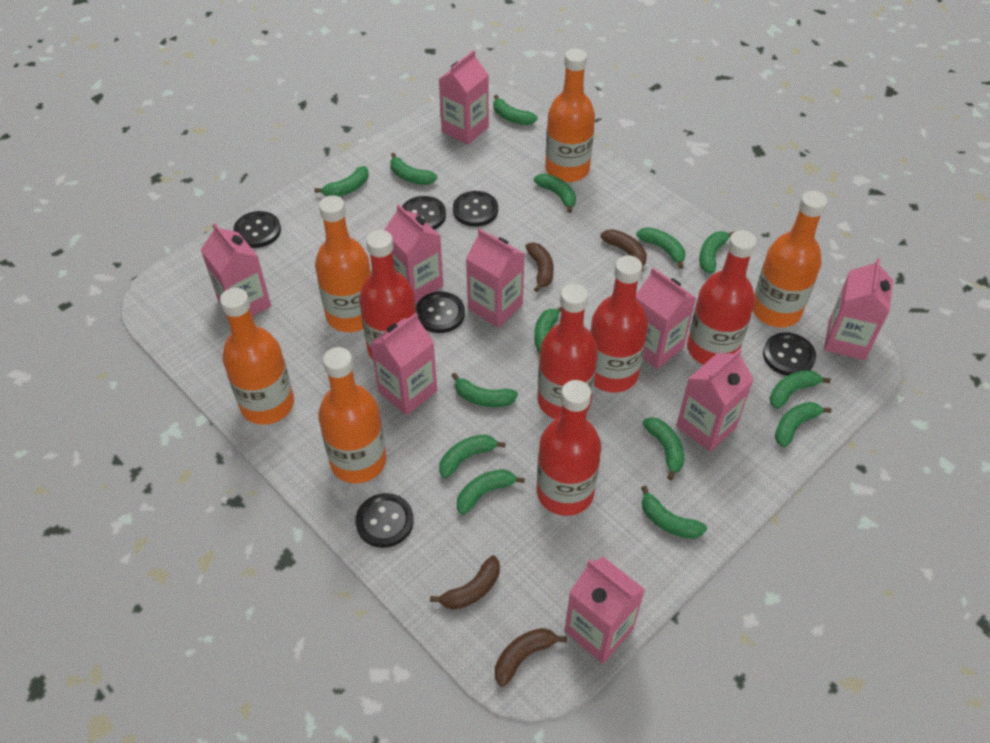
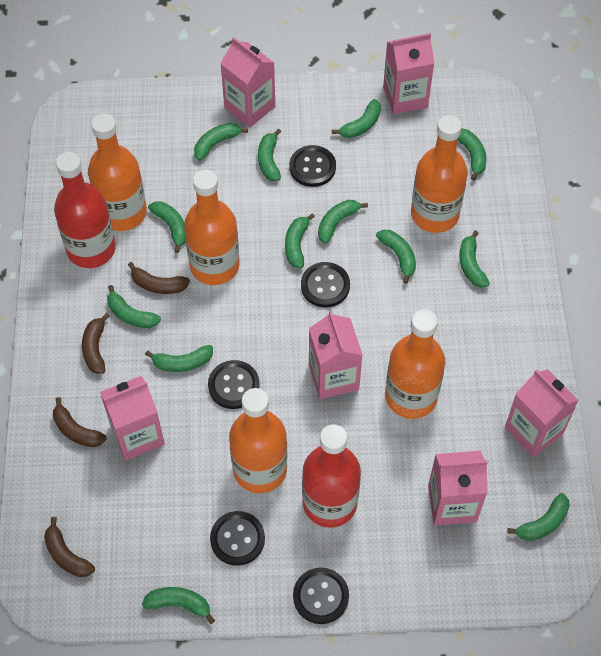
black button: [233,211,281,248] [355,493,414,548] [402,196,446,230] [416,292,465,333] [453,191,498,227] [763,332,816,376] = 6 -> [208,360,260,409] [210,511,265,566] [289,145,336,187] [293,567,349,624] [301,262,350,307] = 5
green banana: [315,166,369,197] [390,153,438,185] [439,434,506,478] [452,373,518,407] [457,469,525,515] [493,95,538,125] [534,173,576,213] [534,306,562,354] [636,227,685,269] [641,486,707,539] [642,417,684,480] [699,231,735,274] [770,370,831,409] [775,402,832,448] = 14 -> [107,285,161,328] [142,587,215,624] [145,345,213,372] [148,201,186,253] [194,123,248,161] [258,129,281,181] [285,213,315,268] [318,200,368,243] [332,99,381,138] [376,230,416,284] [458,128,487,180] [459,230,490,288] [507,493,570,541] = 13
pink carton: [201,223,271,316] [370,313,437,415] [384,204,443,303] [439,50,489,145] [466,229,525,328] [565,557,645,663] [636,268,696,369] [676,349,754,452] [824,258,893,360] = 9 -> [100,376,165,461] [220,37,275,128] [309,311,363,399] [383,33,434,114] [428,451,488,526] [505,369,579,457] = 6
red bottle: [359,230,417,360] [537,284,598,419] [537,380,601,516] [590,255,648,393] [687,230,756,365] = 5 -> [54,152,116,268] [302,424,361,527] = 2

